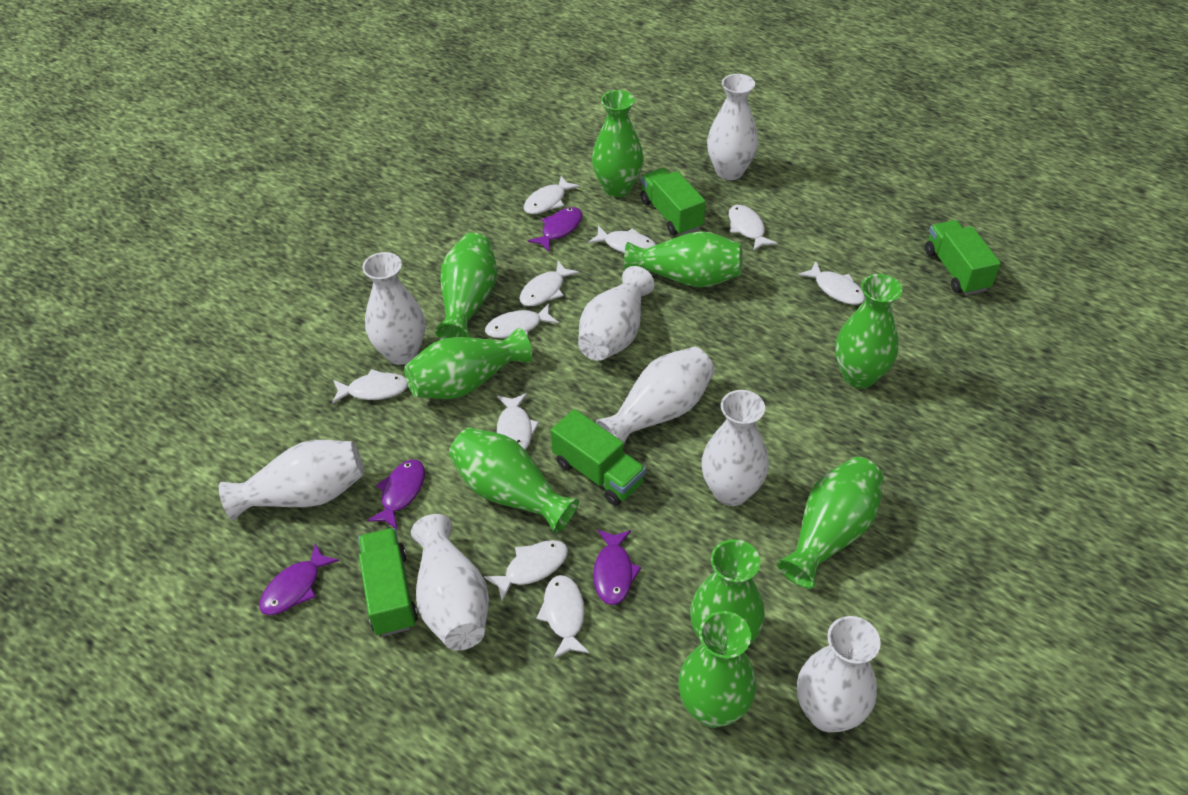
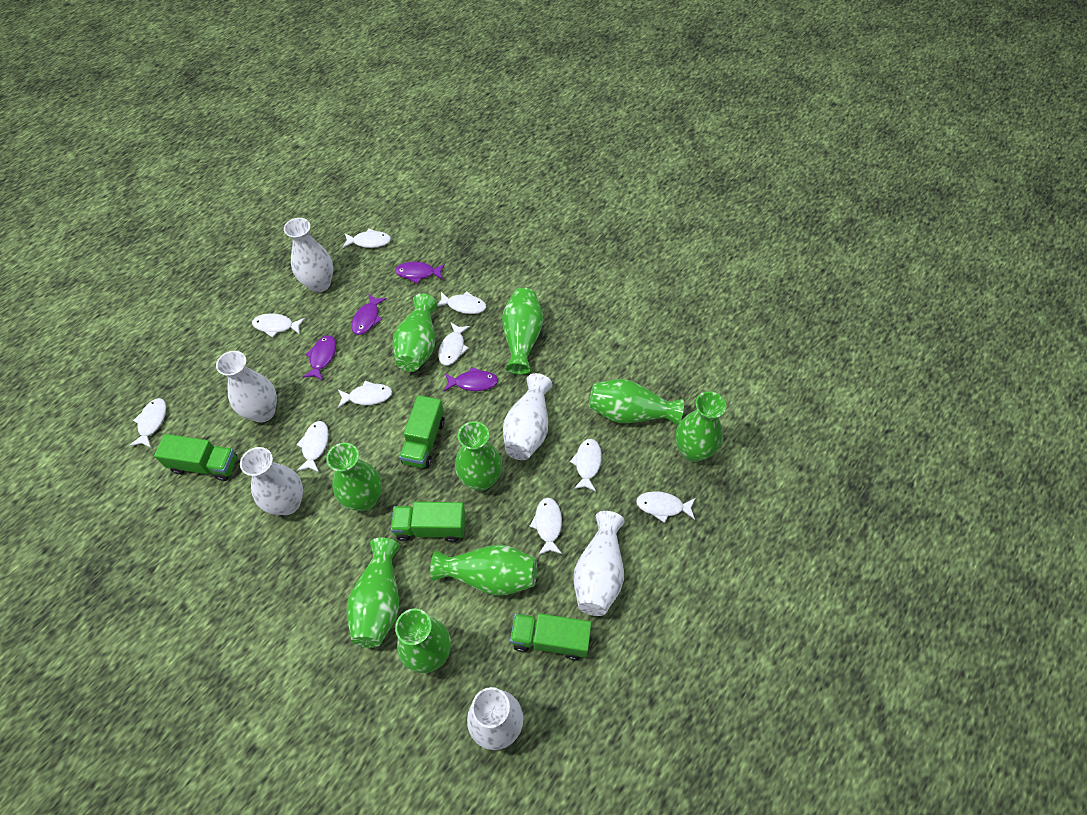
white vase: [219,440,364,521] [362,252,425,365] [411,514,489,650] [578,266,655,361] [596,347,715,444] [702,390,769,506] [707,74,758,180] [797,616,881,733] = 8 -> [216,351,277,423] [240,447,303,515] [284,218,333,293] [467,687,523,750] [503,373,552,460] [573,511,625,616] = 6

